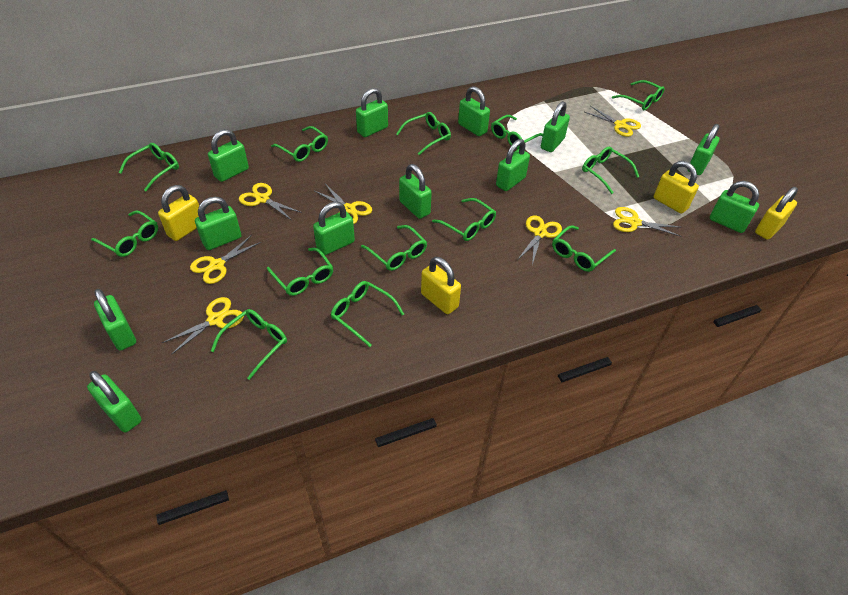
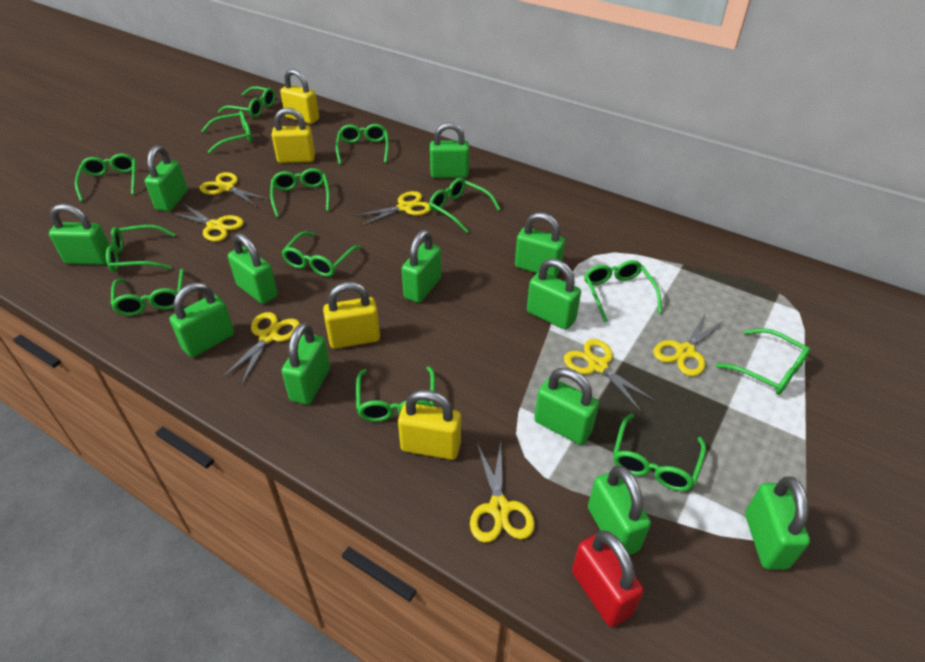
red padlock: none = 0 -> [572,530,644,627] = 1

